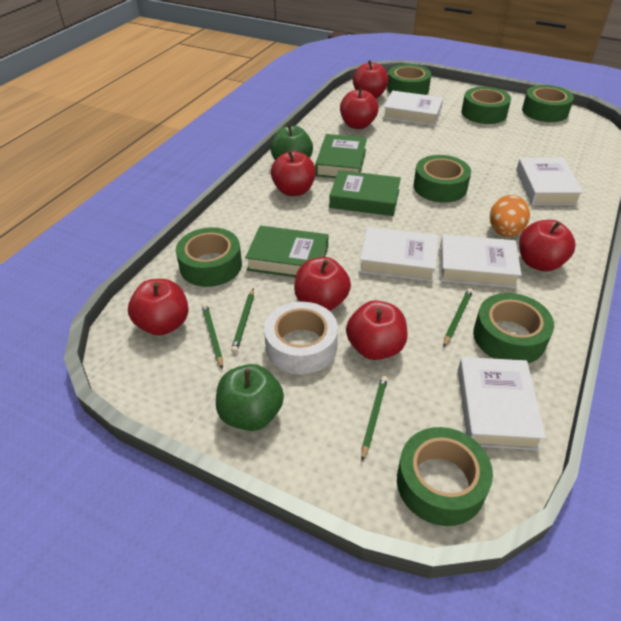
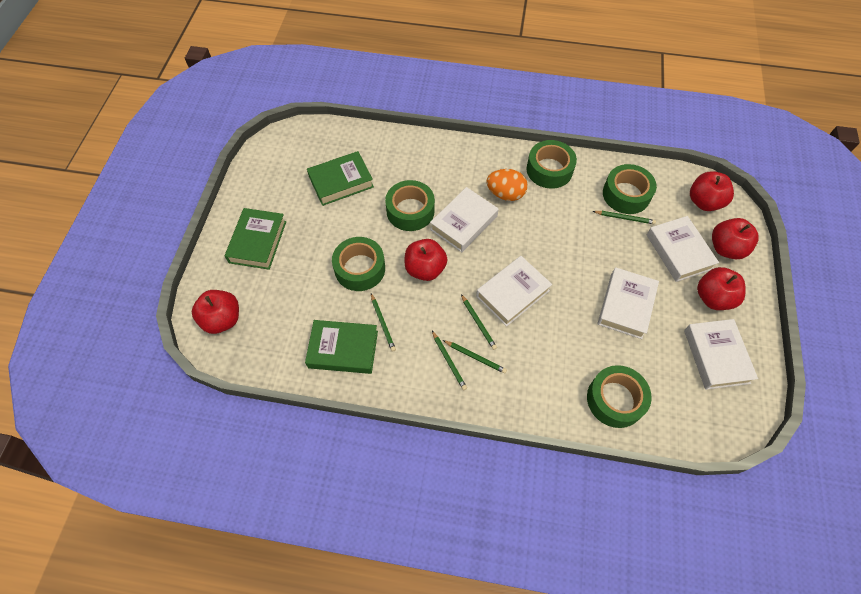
green apple: [216,364,284,431] [270,124,313,160] = 2 -> none = 0
green pencil: [202,303,223,369] [231,288,254,353] [361,376,388,461] [443,288,473,347] = 4 -> [371,293,396,352] [432,331,467,390] [443,340,507,374] [461,294,497,350] [593,211,656,224] = 5
green tape: [176,227,242,287] [387,64,431,95] [397,427,493,526] [414,155,471,203] [461,87,511,124] [473,293,554,363] [522,85,574,122] = 7 -> [332,237,385,291] [385,180,435,231] [527,140,577,189] [587,365,652,428] [603,164,657,214] = 5
red apple: [128,279,189,336] [271,150,316,196] [294,257,351,311] [340,87,379,129] [346,300,408,360] [353,60,389,98] [519,220,576,271] = 7 -> [192,290,239,334] [405,239,448,281] [690,171,734,211] [697,267,746,310] [712,218,759,259] = 5
white tape: [264,301,338,375] = 1 -> none = 0

